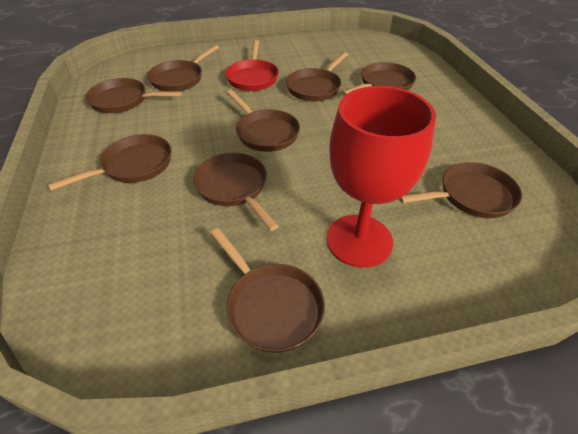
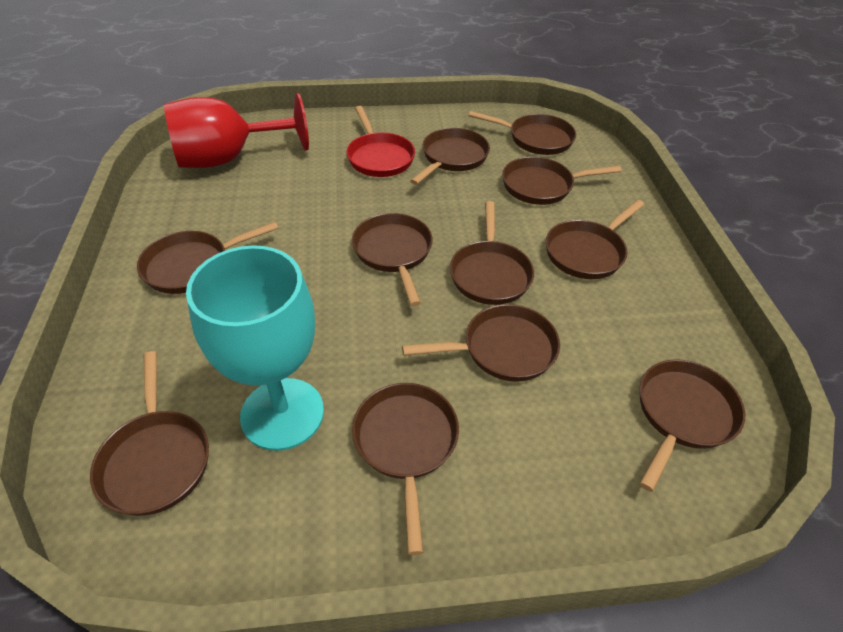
brown pan: [48,134,172,191] [85,78,182,113] [147,45,219,91] [193,153,279,231] [210,228,325,353] [227,90,300,152] [286,52,348,101] [342,62,416,96] [399,162,522,218] = 9 -> [90,351,209,516] [137,222,279,294] [352,213,433,306] [352,383,459,555] [402,304,560,382] [410,128,490,185] [450,201,534,305] [469,111,576,155] [502,157,622,205] [546,200,644,279] [640,359,745,492] = 11
turquoise goblet: none = 0 -> [186,245,324,451] = 1

